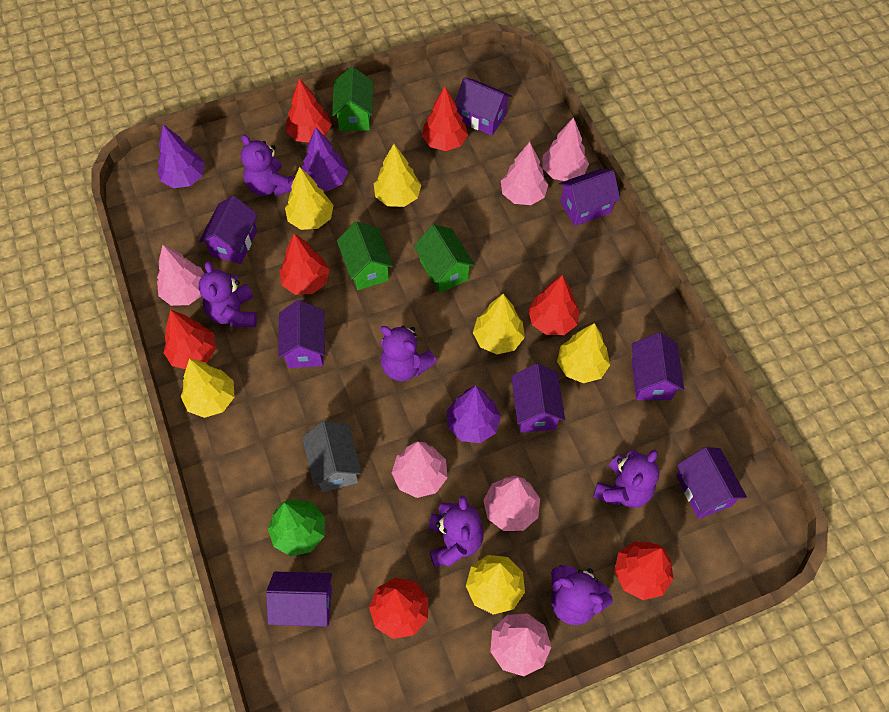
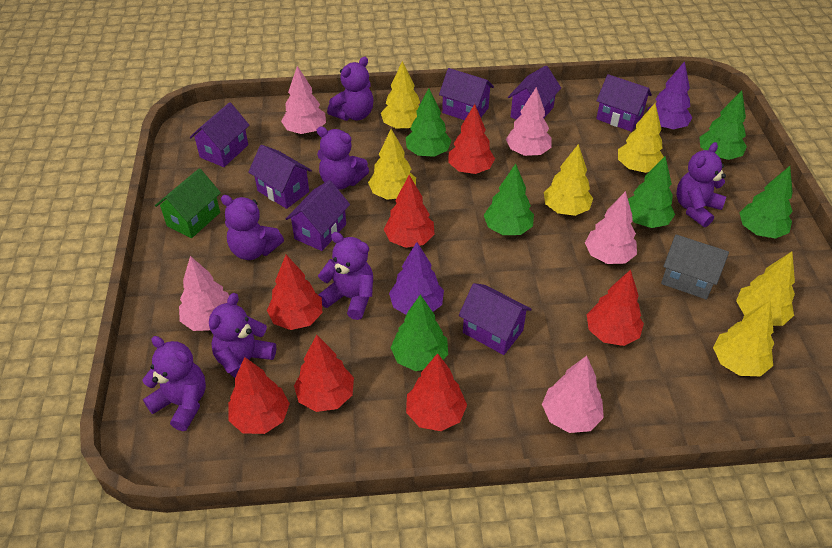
green house: [332,67,373,131] [337,221,393,290] [414,224,475,293] = 3 -> [155,168,221,238] = 1
green tree: [268,499,325,556] = 1 -> [391,295,448,371] [406,88,452,157] [484,164,534,235] [628,156,675,228] [699,91,747,160] [739,166,793,239] = 6
pink tree: [157,245,204,306] [392,442,448,498] [483,475,540,531] [490,613,551,676] [501,142,548,205] [542,117,589,181] = 6 -> [179,256,229,331] [281,66,326,134] [506,87,551,156] [542,356,604,433] [585,191,637,264] = 5
purple house: [199,196,258,264] [266,572,332,627] [278,300,325,368] [455,77,512,136] [511,363,565,433] [559,169,620,226] [632,333,684,400] [676,447,747,519] = 8 -> [190,102,250,167] [248,145,312,209] [286,180,350,251] [439,68,494,120] [459,283,532,355] [508,65,561,120] [596,74,652,132] = 7
purple teddy bear: [199,261,257,327] [241,134,294,196] [380,326,437,381] [428,496,484,568] [551,565,613,625] [593,450,659,508] = 6 -> [142,336,206,431] [209,293,276,378] [221,195,284,260] [317,126,369,190] [318,232,373,320] [327,57,374,121] [676,142,726,227] = 7
purple tree: [157,124,205,188] [302,128,348,191] [447,386,501,443] = 3 -> [389,242,444,315] [648,61,692,130] = 2

